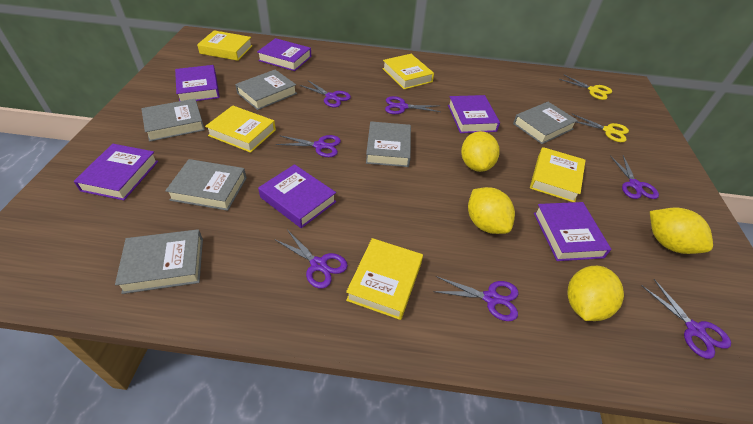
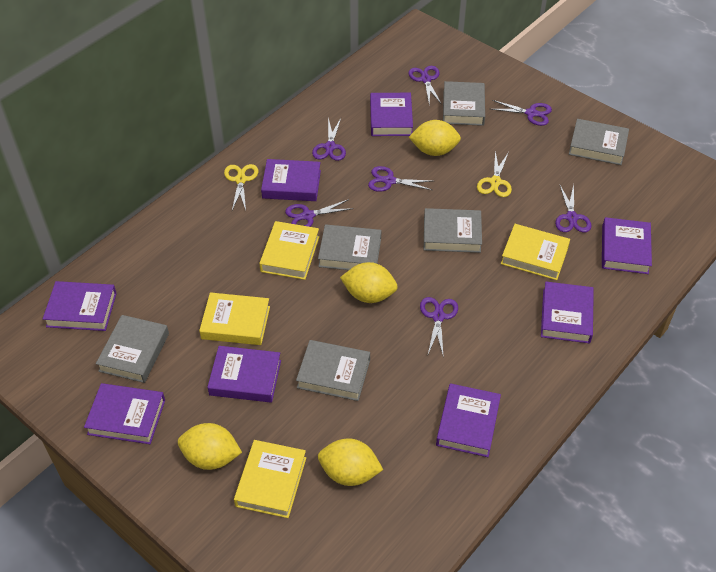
purple book: [73,144,158,200] [175,65,220,101] [257,38,312,71] [258,164,336,228] [448,95,500,133] [534,202,612,261] = 6 -> [43,281,117,331] [84,383,165,444] [207,346,281,403] [261,159,321,201] [370,93,413,136] [436,383,501,457] [541,282,594,343] [602,217,652,274] = 8
yellow book: [197,30,253,61] [205,105,276,153] [346,238,423,320] [382,54,434,89] [530,147,586,202] = 5 -> [199,292,270,345] [234,440,306,518] [259,221,319,280] [501,224,570,280] = 4

